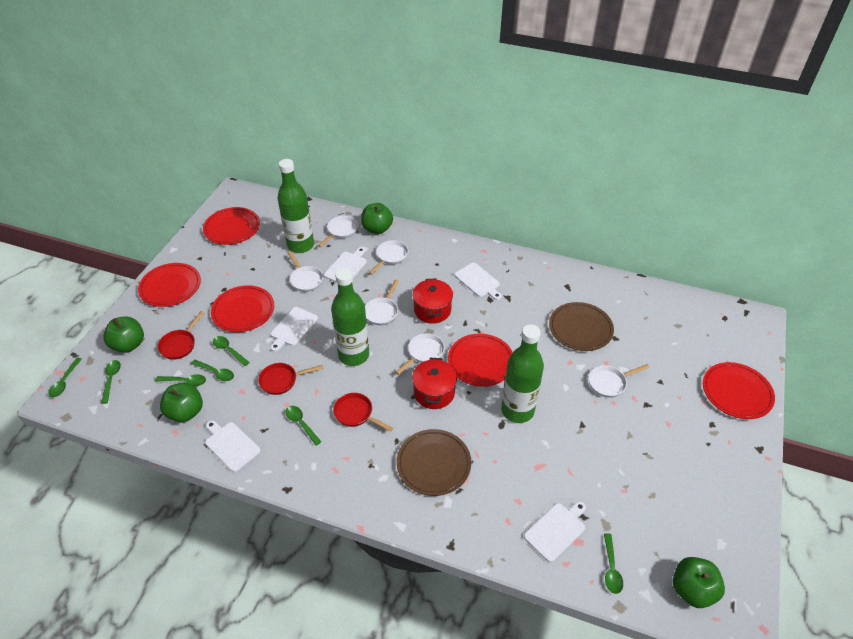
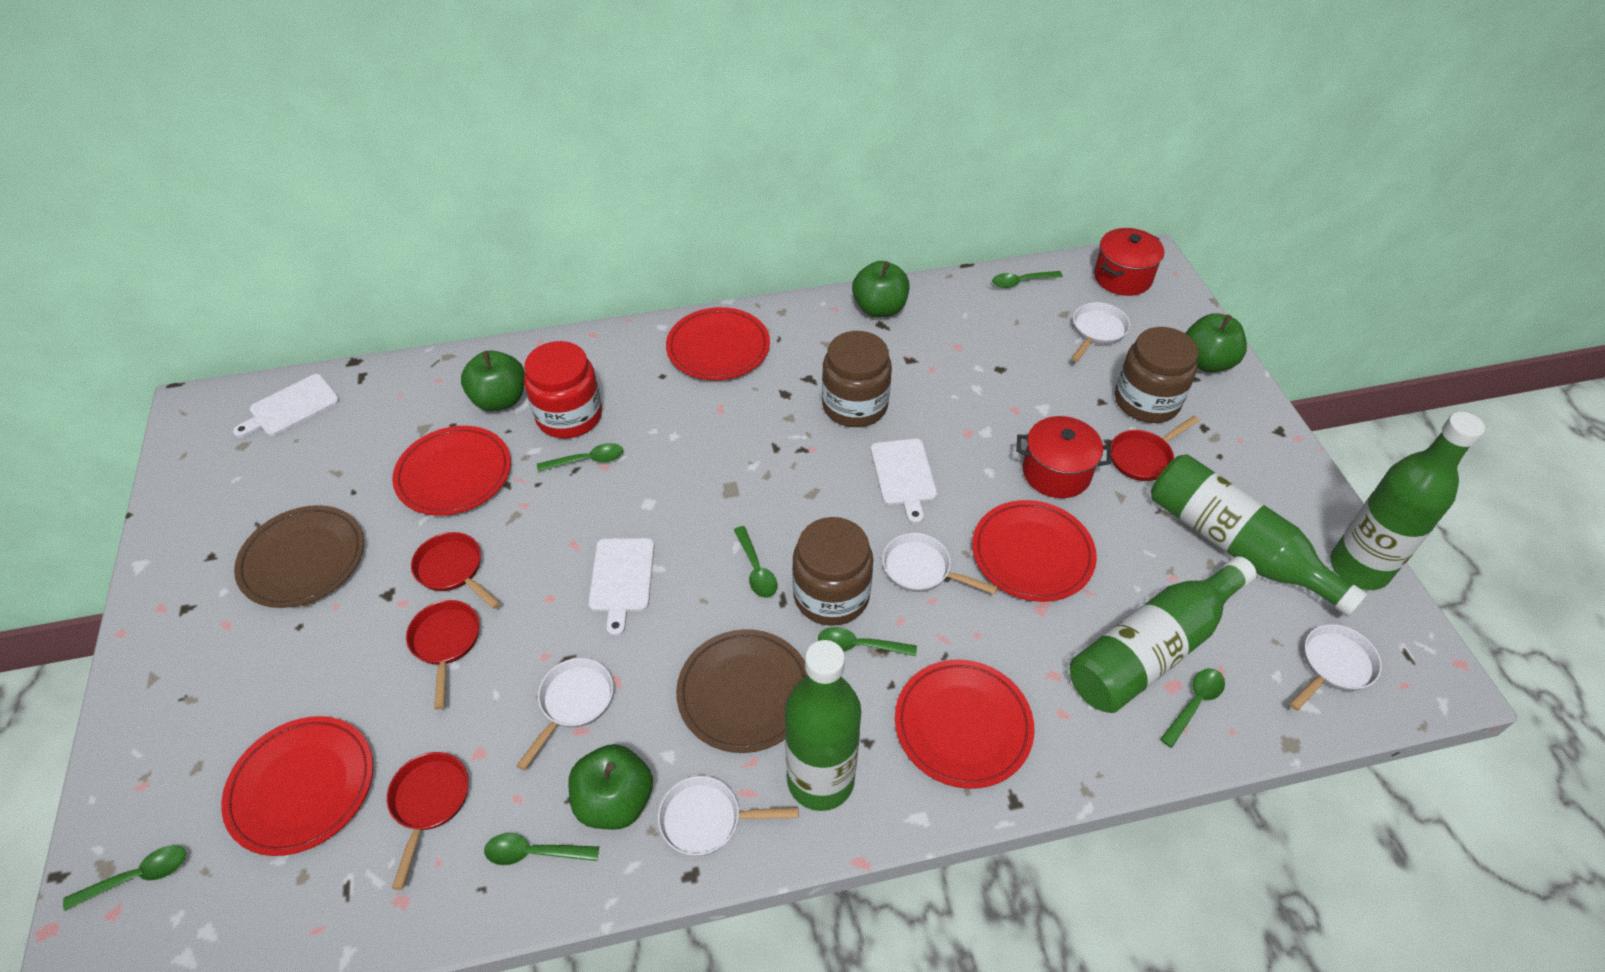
brown jar: none = 0 -> [792,517,873,626] [822,331,892,427] [1115,327,1199,423] = 3
green bottle: [277,159,314,253] [331,268,369,366] [501,324,544,423] = 3 -> [785,640,861,811] [1070,556,1257,713] [1151,454,1367,617] [1330,412,1485,590] = 4
red jar: none = 0 -> [524,341,602,438] = 1
red pan: [158,311,204,360] [258,363,323,395] [333,393,393,432] = 3 -> [387,752,469,890] [406,600,480,709] [411,532,500,609] [1110,416,1200,481] = 4
white cutting board: [205,420,260,472] [271,307,318,352] [324,247,367,282] [454,262,502,300] [524,502,586,562] = 5 -> [233,374,339,438] [588,538,654,636] [871,438,937,524] = 3
white pan: [288,251,323,292] [317,216,358,247] [365,280,399,325] [369,240,408,275] [395,333,445,375] [589,364,650,398] = 6 -> [516,658,614,771] [658,776,798,856] [882,533,998,594] [1072,302,1130,362] [1289,624,1382,711] = 5

